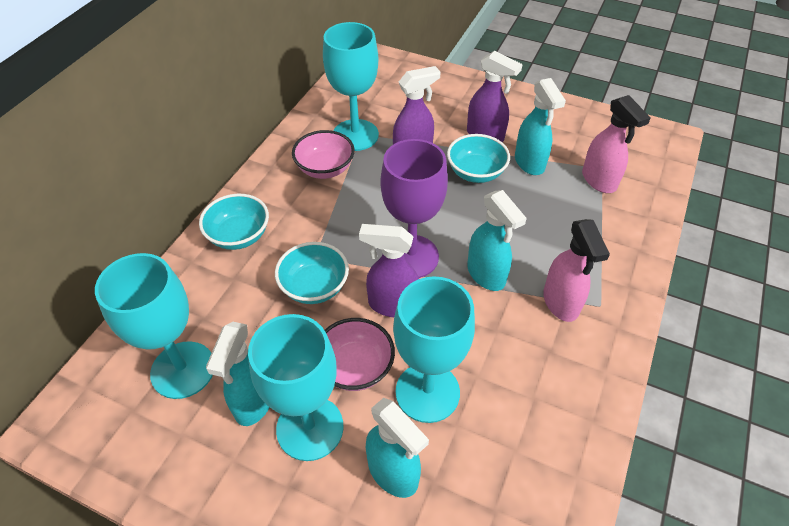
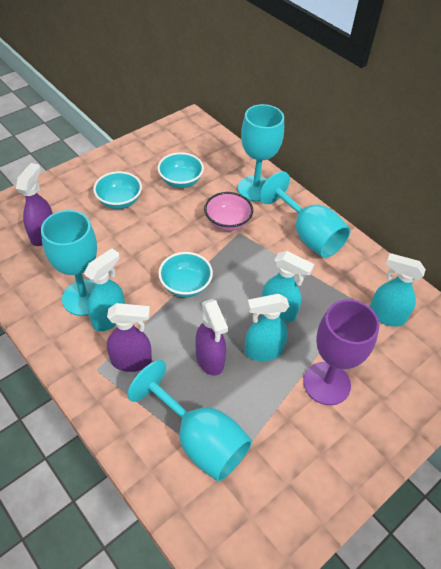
pink bowl: [292,130,355,179] [325,318,395,391] = 2 -> [204,192,253,231] = 1
pink spray bottle: [543,219,610,322] [582,95,651,193] = 2 -> none = 0

